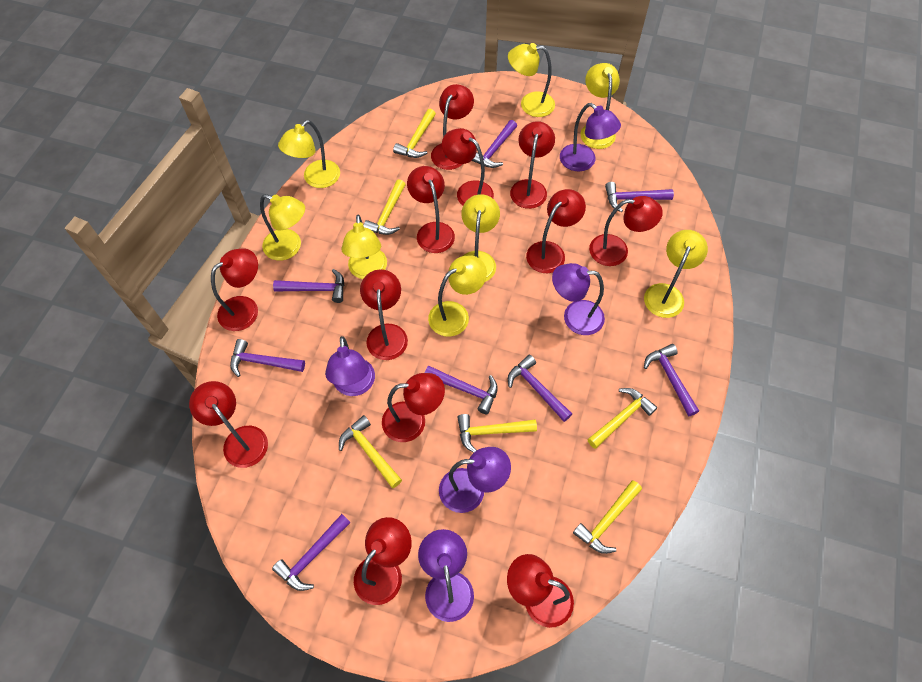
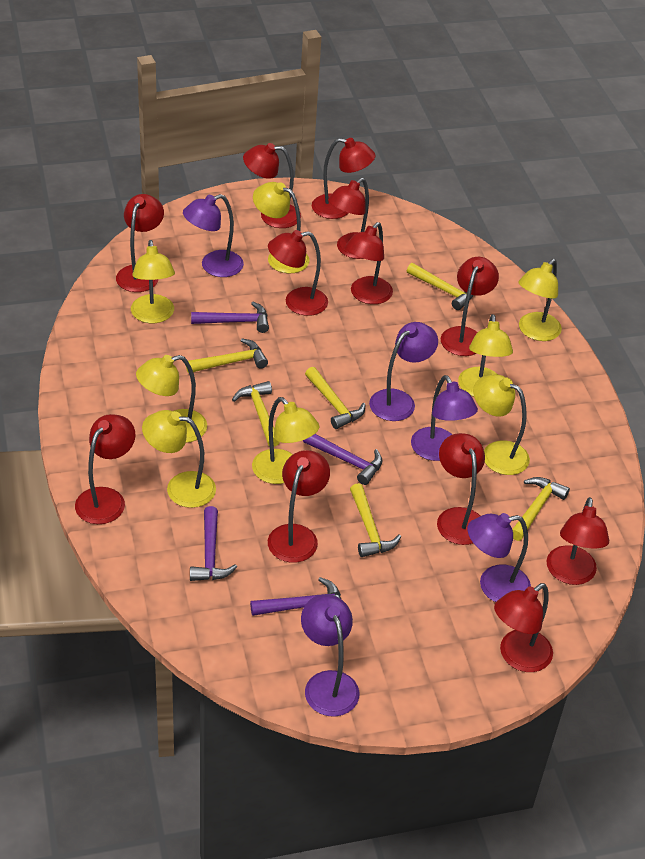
purple hammer: [230,339,305,377] [272,514,351,591] [273,269,344,303] [425,366,498,414] [472,120,517,168] [508,355,572,422] [605,182,674,212] [644,344,699,416] = 8 -> [190,506,237,581] [191,302,269,333] [250,577,341,616] [303,434,383,485] = 4

